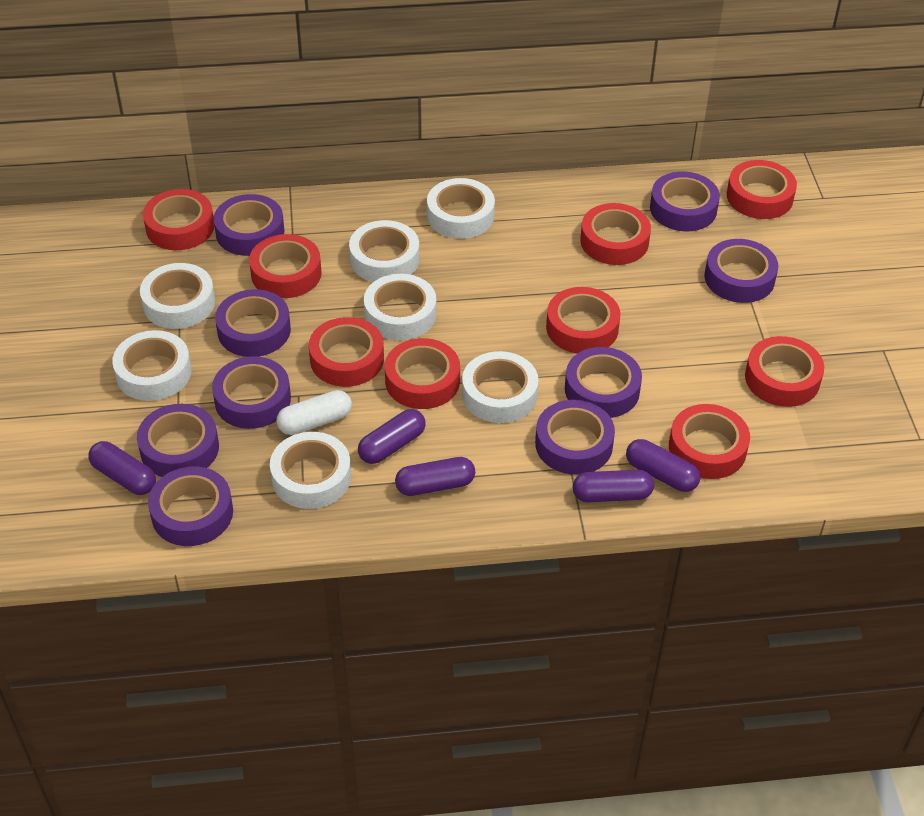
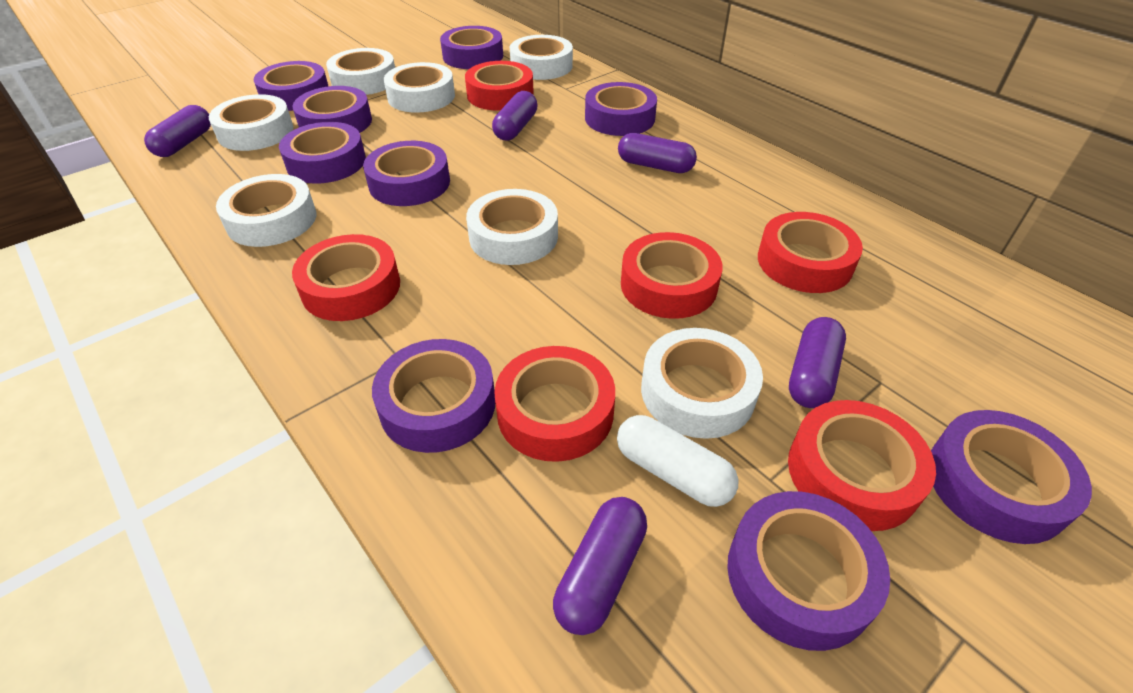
red tape: [143,189,214,250] [249,234,322,298] [309,317,384,387] [385,338,460,409] [546,287,620,354] [580,203,651,265] [669,404,750,479] [727,160,797,219] [745,336,824,407] = 9 -> [292,234,400,321] [465,61,534,111] [494,346,615,462] [621,232,723,319] [758,212,863,293] [788,400,936,531] = 6

